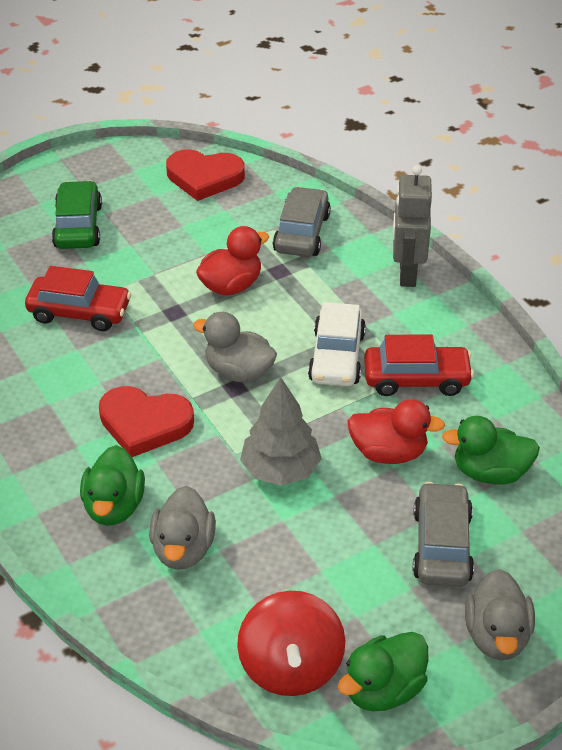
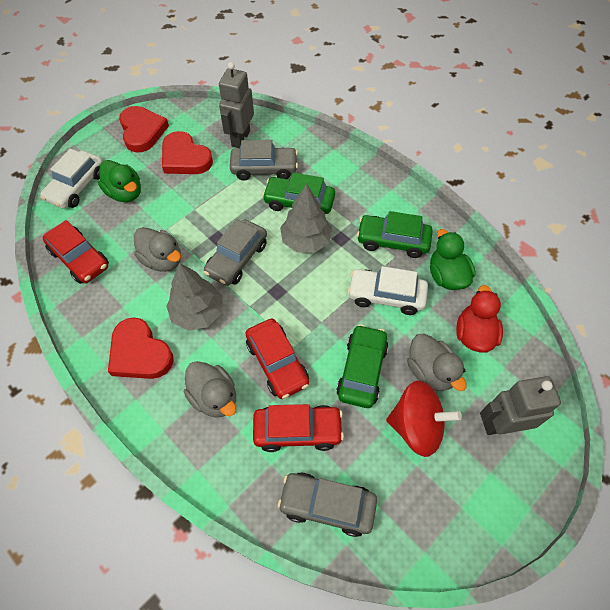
green car: [52,181,102,249] = 1 -> [262,172,335,214] [336,324,389,408] [357,211,433,258] = 3
green duck: [80,445,145,526] [338,632,428,711] [442,416,540,484] = 3 -> [98,160,141,202] [430,229,476,290] = 2
grey car: [273,187,331,257] [413,482,474,587] = 2 -> [204,219,267,286] [230,140,298,180] [277,472,377,537] = 3
grey robot: [393,165,432,287] = 1 -> [219,62,254,148] [480,376,561,435] = 2
grey tree: [240,377,322,486] = 1 -> [166,263,223,331] [280,184,332,253] = 2
red car: [25,266,131,331] [364,334,474,396] = 2 -> [43,220,109,284] [246,319,309,399] [253,404,344,452] = 3
red duck: [196,226,269,296] [347,399,445,464] = 2 -> [456,285,503,353] = 1
red heart: [99,386,194,457] [166,149,245,201] = 2 -> [108,317,174,379] [119,106,169,153] [162,131,213,174] = 3
white car: [308,302,366,386] = 1 -> [40,149,103,209] [347,266,428,315] = 2

